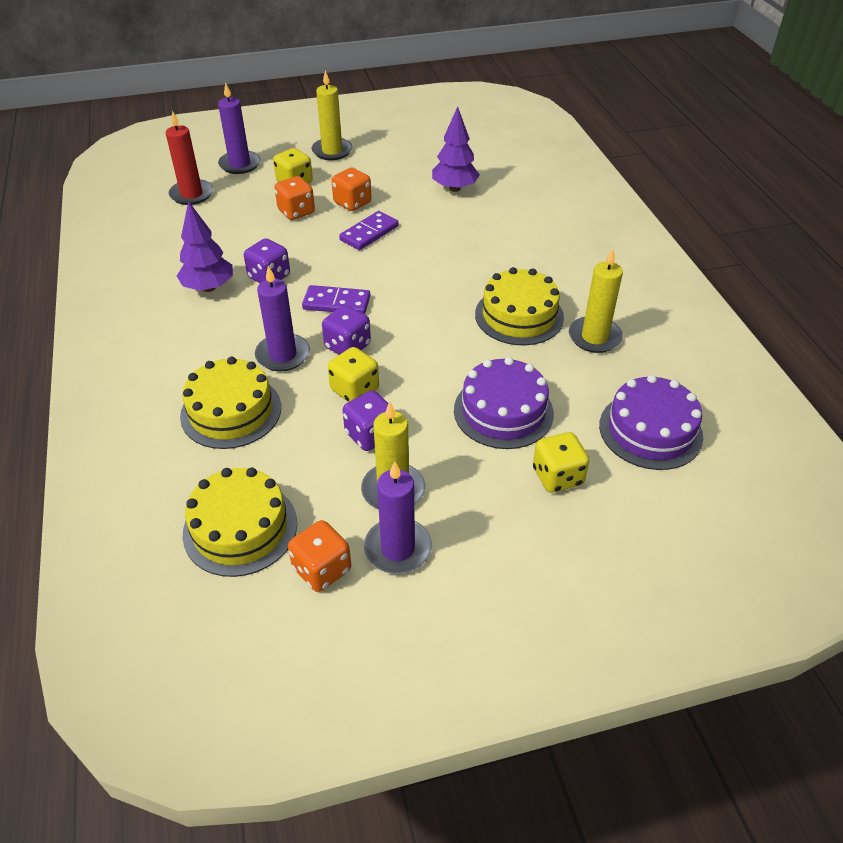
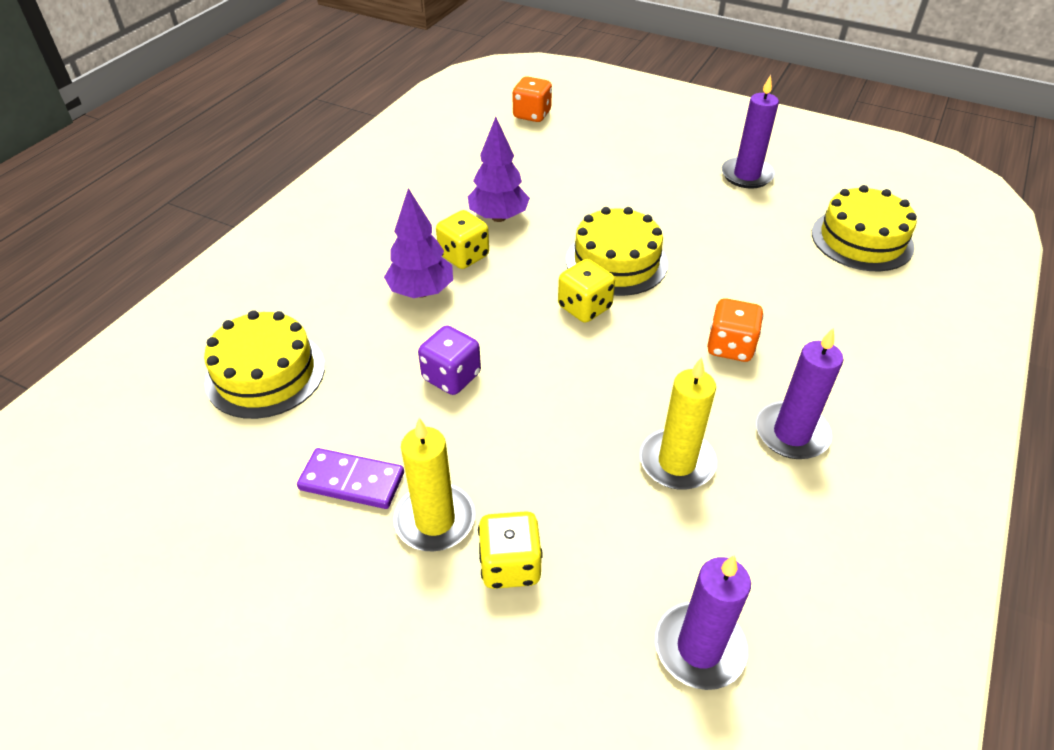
orange dice: [274,176,315,220] [288,520,351,592] [332,168,372,211] = 3 -> [512,76,552,122] [707,298,764,362] = 2
purple cake: [454,357,554,449] [599,375,703,470] = 2 -> none = 0
purple dice: [244,239,290,283] [322,305,371,355] [343,390,389,451] = 3 -> [418,325,481,395] = 1
purple domino: [302,285,370,314] [339,211,399,250] = 2 -> [297,448,404,509] = 1
red candle: [166,111,213,205] = 1 -> none = 0
yellow candle: [312,70,352,160] [361,402,425,510] [569,249,623,353] = 3 -> [394,418,475,552] [640,357,717,490] = 2

